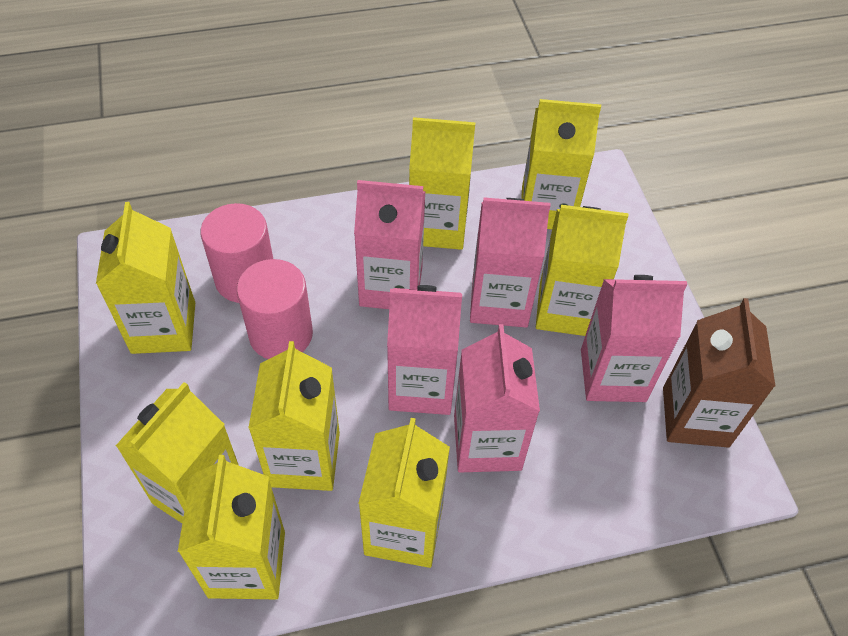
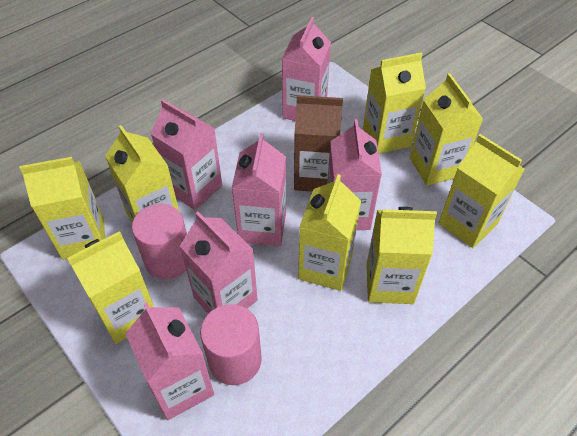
pink carton: [354,180,425,309] [387,285,462,415] [454,324,540,472] [470,197,551,328] [581,275,687,402] = 5 -> [125,302,214,420] [151,99,222,210] [180,211,258,314] [232,133,286,247] [282,17,331,121] [327,119,382,230] = 6

